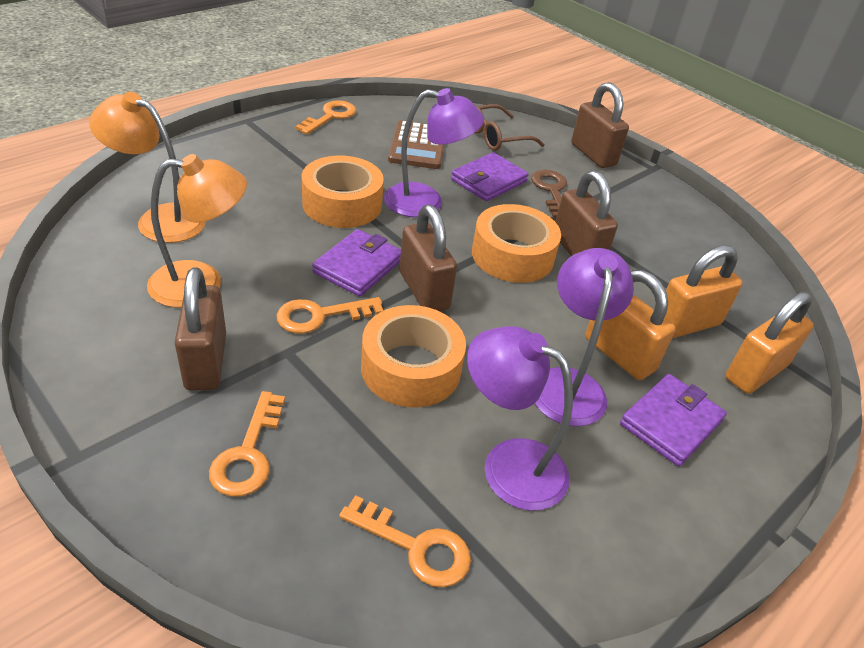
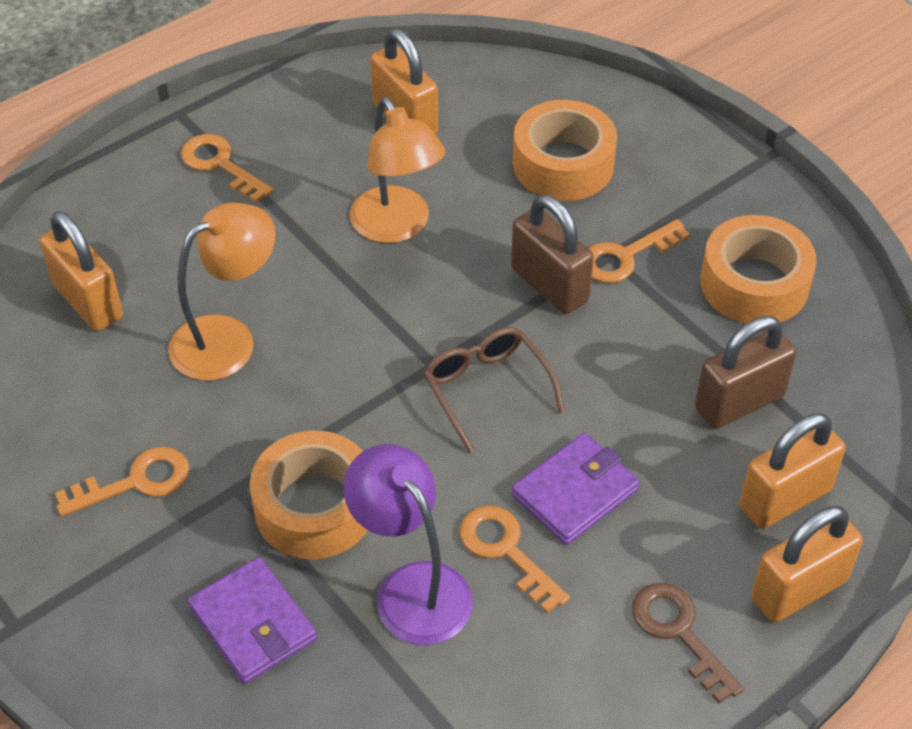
brown calculator: [388,120,444,169] = 1 -> none = 0
brown padlock: [175,267,226,390] [399,205,457,311] [555,171,618,256] [571,82,629,168] = 4 -> [511,195,594,314] [695,316,797,429] = 2
orange padlock: [585,270,675,380] [665,245,743,339] [725,292,814,394] = 3 -> [40,211,123,331] [370,29,438,134] [739,413,846,529] [751,506,863,623] = 4
purple lamp: [384,88,484,217] [467,326,573,511] [535,248,634,426] = 3 -> [344,444,473,645] = 1
purple wallet: [312,229,401,296] [451,152,529,201] [620,374,727,466] = 3 -> [188,557,317,684] [512,433,640,545] = 2

